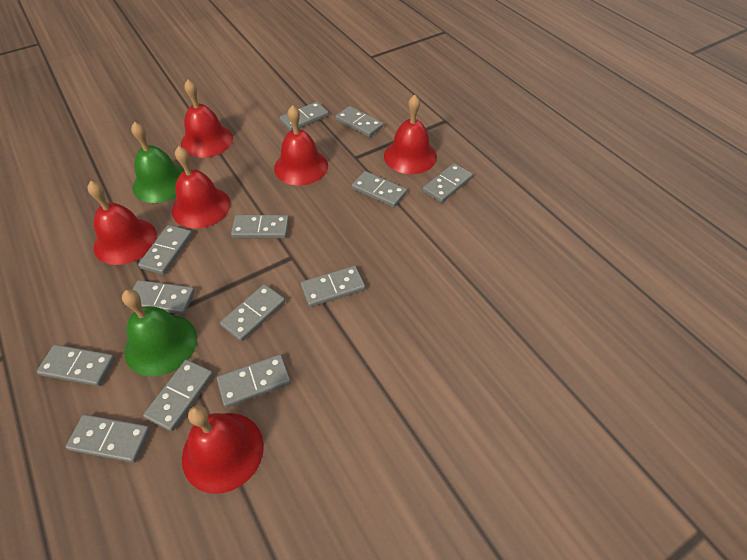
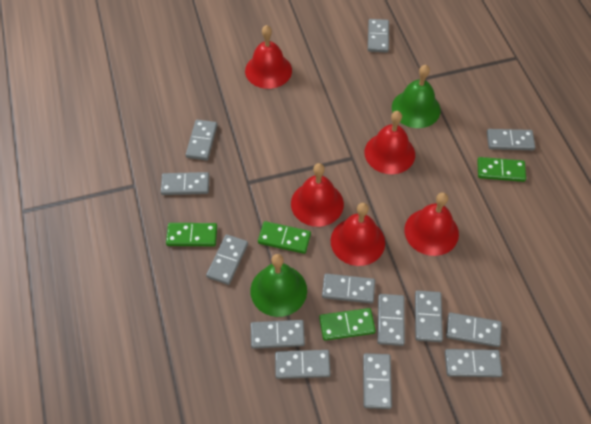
green domino: none = 0 -> [166,223,217,246] [258,221,311,254] [319,308,376,341] [477,157,526,182] = 4
red bell: [88,181,157,265] [172,146,231,229] [181,80,233,158] [182,405,264,494] [274,105,328,185] [384,95,437,174] = 6 -> [245,25,292,89] [291,163,344,227] [331,203,385,266] [364,111,415,174] [404,192,459,256] = 5

